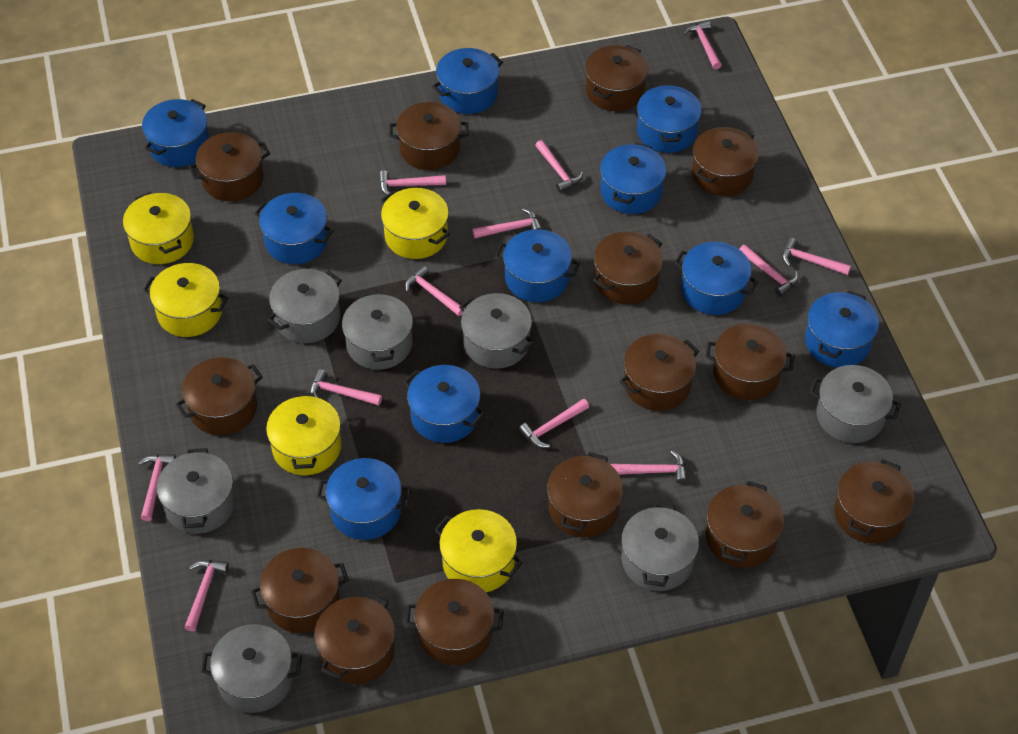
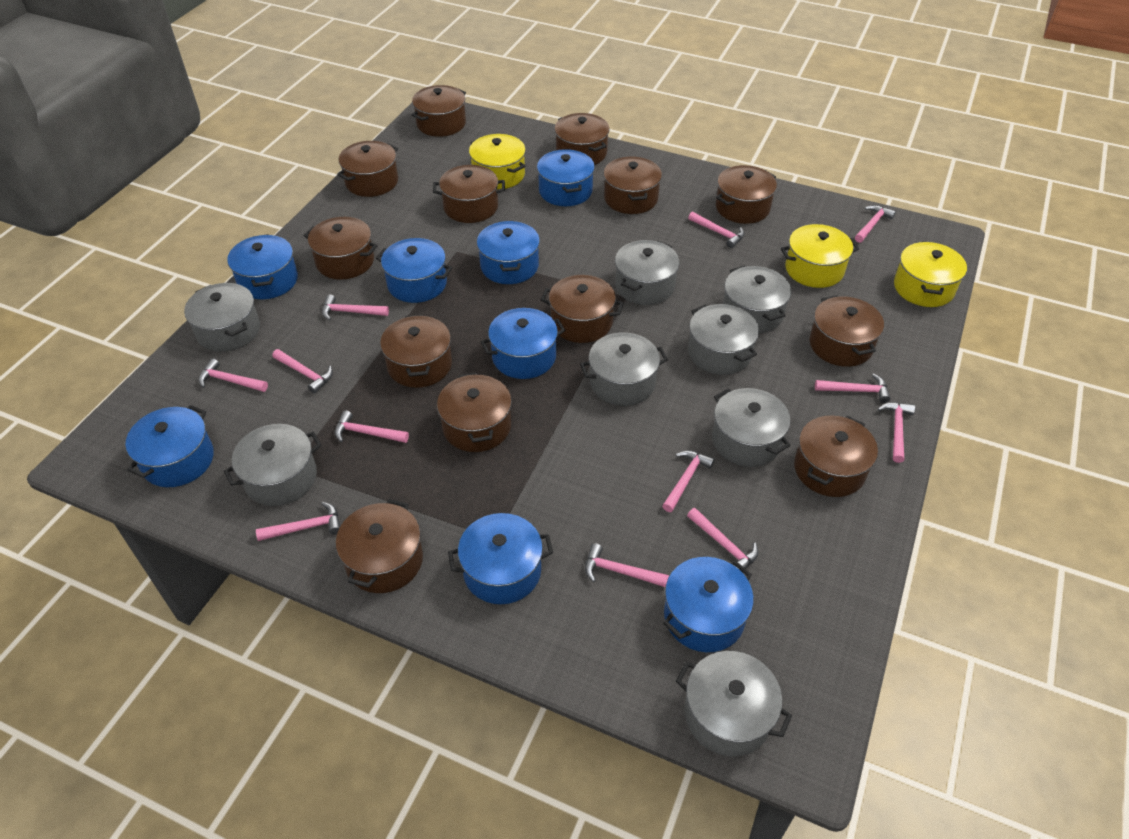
blue pot: [142,99,209,167] [254,193,333,264] [317,458,411,540] [404,365,485,443] [432,48,503,114] [495,229,580,302] [600,143,666,214] [637,84,702,153] [674,242,758,315] [805,291,879,367] = 10 -> [126,405,214,487] [227,234,298,299] [376,238,453,303] [448,513,553,604] [477,221,540,284] [481,308,565,379] [537,149,595,206] [663,557,754,652] = 8
brown pot: [175,357,263,435] [189,132,270,201] [251,548,349,633] [314,593,395,684] [389,102,468,170] [405,579,504,665] [547,452,623,538] [585,45,648,111] [593,231,663,304] [619,334,699,411] [692,127,759,196] [705,324,795,400] [706,481,784,568] [834,459,914,544] = 14 -> [304,217,378,280] [336,499,423,593] [337,141,398,197] [380,314,452,388] [412,85,466,137] [433,165,505,223] [437,372,512,452] [541,275,624,343] [554,113,610,165] [603,157,662,214] [716,165,777,224] [794,416,878,497] [810,295,884,367] = 13
grey pot: [157,448,235,534] [201,624,302,713] [268,269,342,343] [342,291,413,370] [459,293,534,369] [621,503,699,591] [810,365,901,443] = 7 -> [184,283,260,352] [224,424,322,506] [580,332,668,406] [615,240,679,305] [676,651,792,756] [688,304,759,375] [712,388,791,467] [723,266,791,333] = 8
yellow pot: [123,192,194,264] [143,263,228,337] [266,393,341,475] [381,188,450,259] [435,509,523,592] = 5 -> [469,134,526,189] [781,224,859,288] [894,241,967,307] = 3

